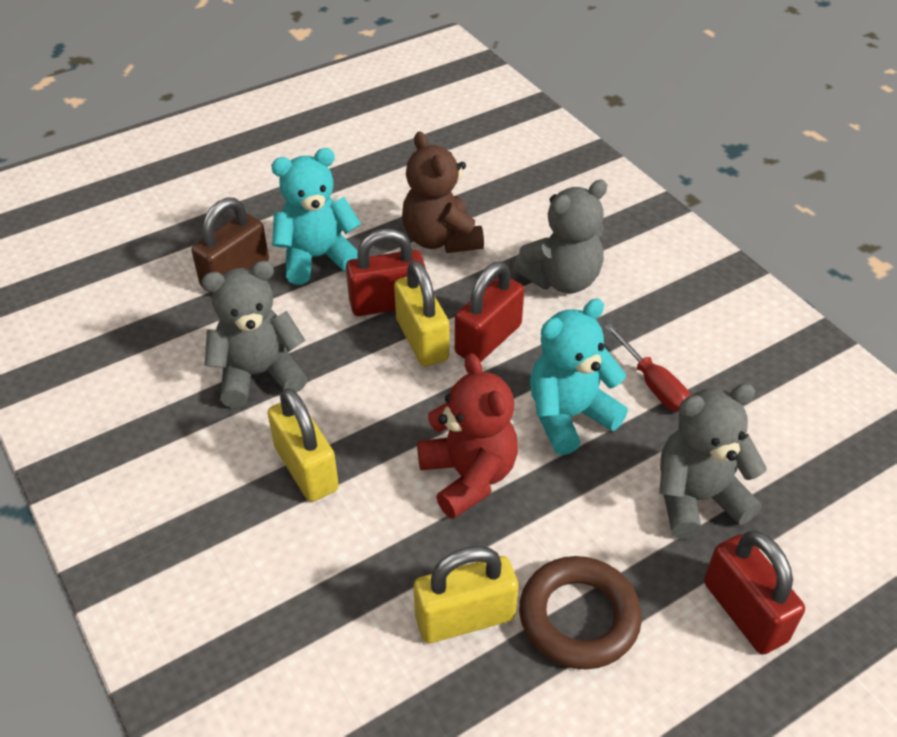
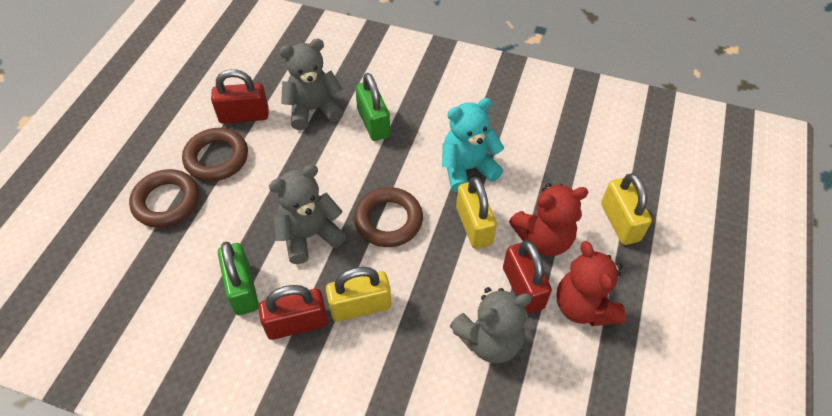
brown padlock: [192,197,269,287] = 1 -> none = 0
brown ring: [519,556,642,669] = 1 -> [129,169,199,228] [182,128,248,181] [354,187,423,247] = 3
brown teddy bear: [402,131,484,253] = 1 -> none = 0
green padlock: none = 0 -> [218,242,259,315] [355,73,390,141] = 2
red screwdriver: [604,323,690,412] = 1 -> none = 0
red teddy bear: [417,353,518,519] = 1 -> [509,183,588,256] [556,241,626,326] = 2
turquoise teddy bear: [271,148,361,285] [530,299,628,455] = 2 -> [442,98,504,193] = 1

